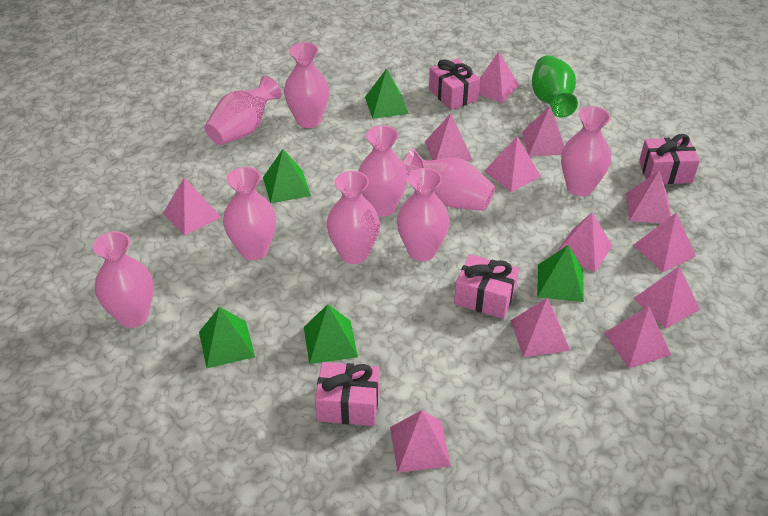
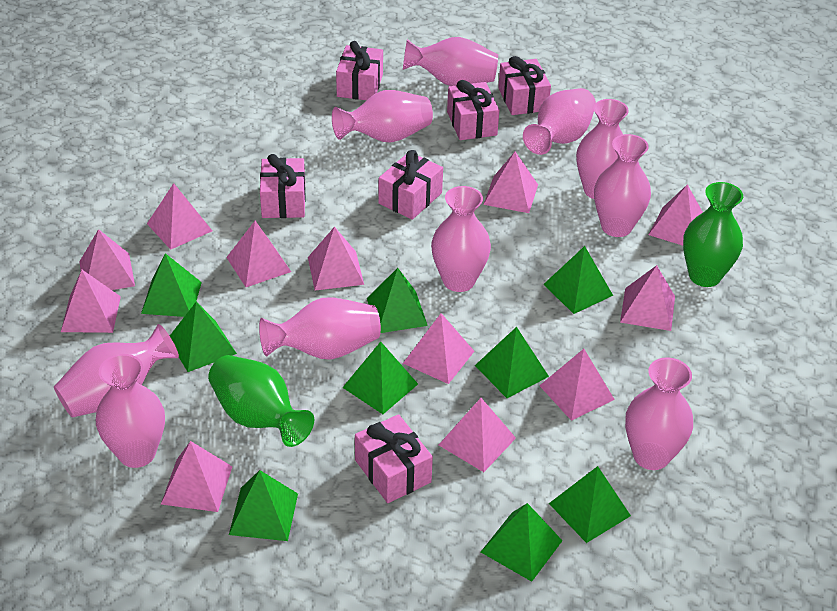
green pyramid: [199,307,255,368] [263,149,311,204] [304,304,358,364] [365,68,409,119] [537,245,584,302] = 5 -> [141,253,202,317] [170,302,237,372] [229,470,298,541] [342,342,418,414] [367,268,428,333] [475,327,549,398] [481,503,562,582] [543,246,613,314] [549,466,631,543] = 9
green vase: [532,55,578,117] = 1 -> [208,355,314,447] [683,182,743,287] = 2
pink gift: [315,362,379,426] [429,59,480,110] [454,254,519,319] [639,134,700,184] = 4 -> [260,154,306,218] [336,41,383,100] [355,414,433,503] [378,150,443,220] [447,80,499,140] [498,56,551,115] = 6
pink vase: [93,231,154,328] [204,76,282,145] [223,167,276,260] [284,42,329,128] [327,171,380,264] [359,125,408,217] [397,168,450,261] [403,148,495,211] [561,106,611,196] = 9 -> [54,324,179,418] [96,354,165,468] [259,298,381,360] [332,90,433,143] [403,37,498,86] [431,186,491,292] [523,88,596,155] [576,99,629,199] [594,134,651,237] [625,358,693,470] = 10

